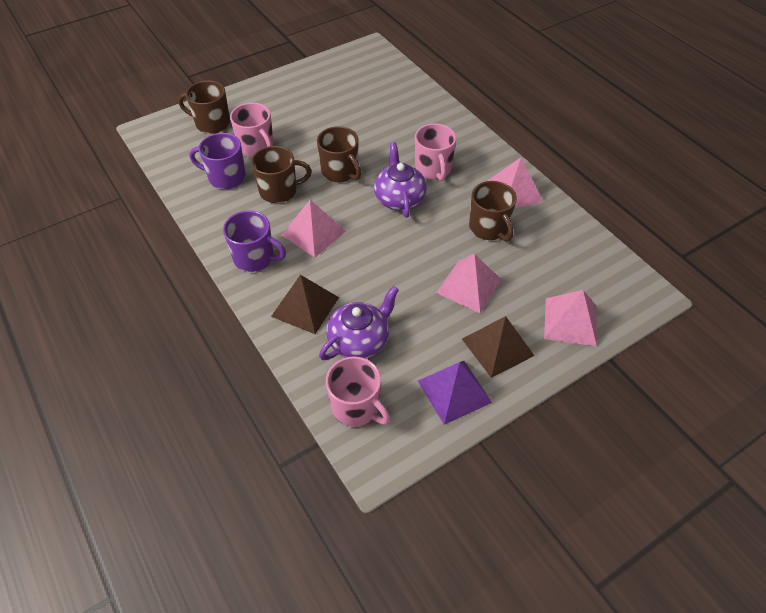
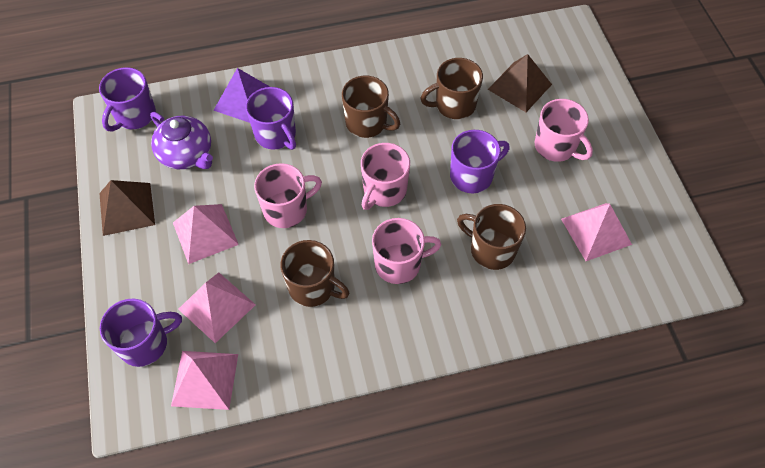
pink mug: [230,103,274,157] [326,356,390,427] [415,124,456,181] = 3 -> [254,163,322,228] [361,143,410,210] [372,218,441,284] [535,99,593,162] = 4
purple mug: [190,133,246,189] [223,210,286,272] = 2 -> [99,67,156,132] [100,299,182,367] [246,87,296,150] [450,130,510,193] = 4
purple teapot: [319,286,399,360] [374,142,427,218] = 2 -> [150,112,213,169] = 1

